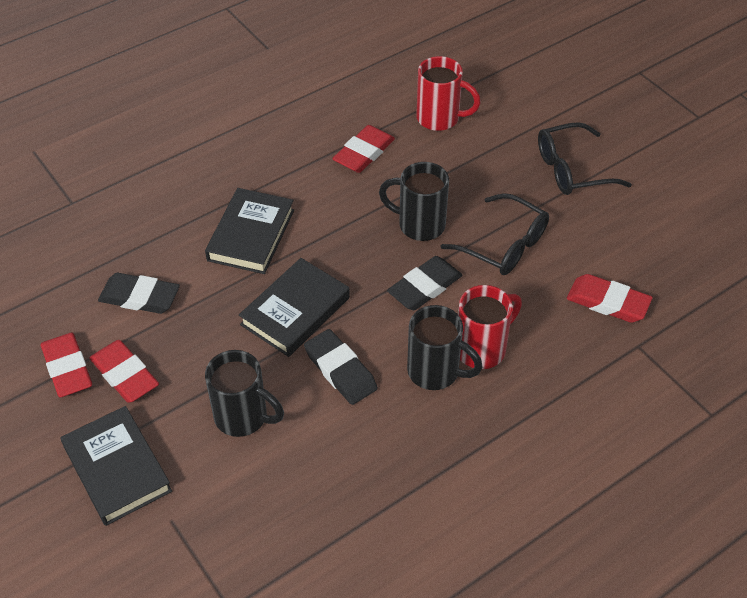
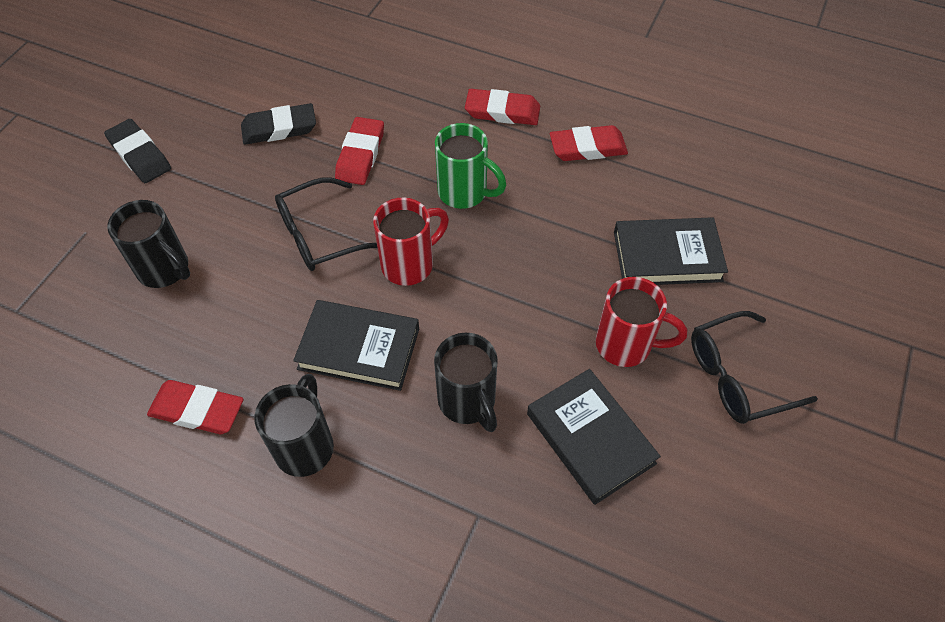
black eraser: [98,273,180,314] [304,329,378,405] [387,256,462,310] = 3 -> [104,119,171,183] [241,103,316,145] = 2
green mug: none = 0 -> [435,123,506,209] = 1

